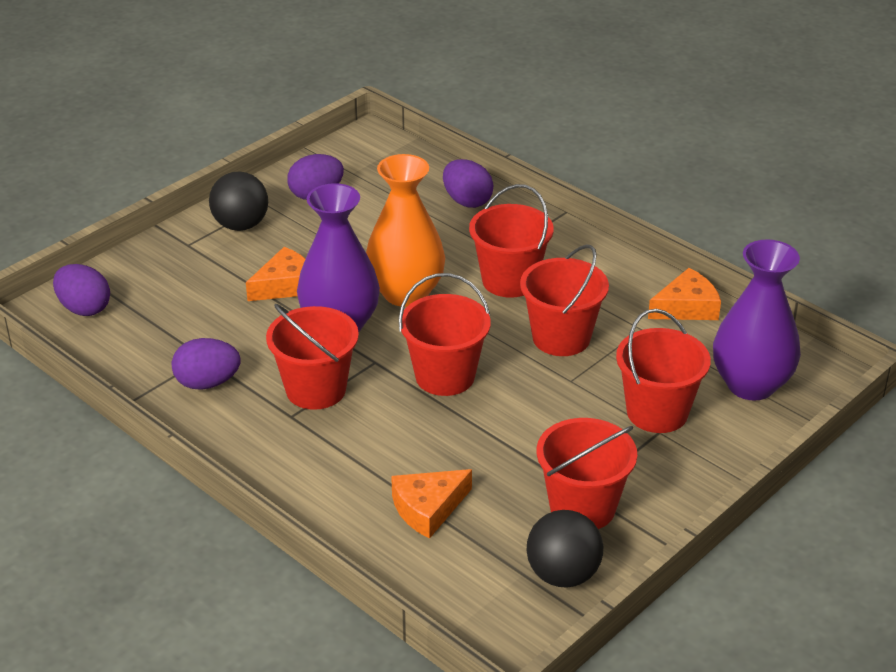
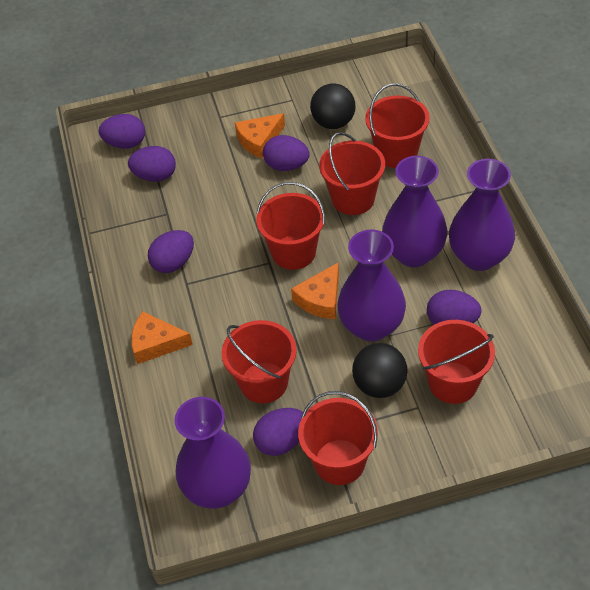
orange vase: [366,154,445,307] = 1 -> none = 0
purple egg: [53,264,110,316] [172,338,240,390] [287,154,344,200] [443,159,493,208] = 4 -> [99,114,145,149] [128,146,176,182] [148,230,194,273] [253,408,303,456] [263,135,310,171] [427,290,482,325] = 6
purple vase: [297,183,380,333] [713,239,801,401] = 2 -> [175,397,251,509] [337,230,406,342] [382,156,447,267] [449,159,515,271] = 4

